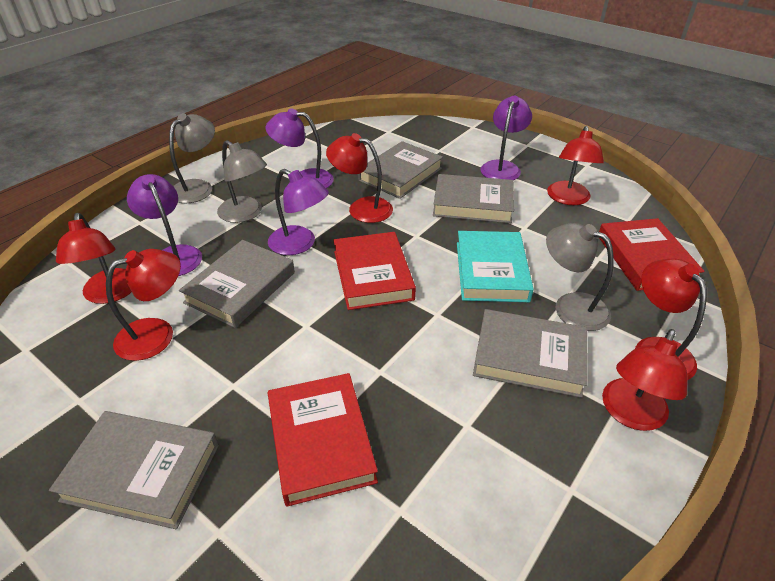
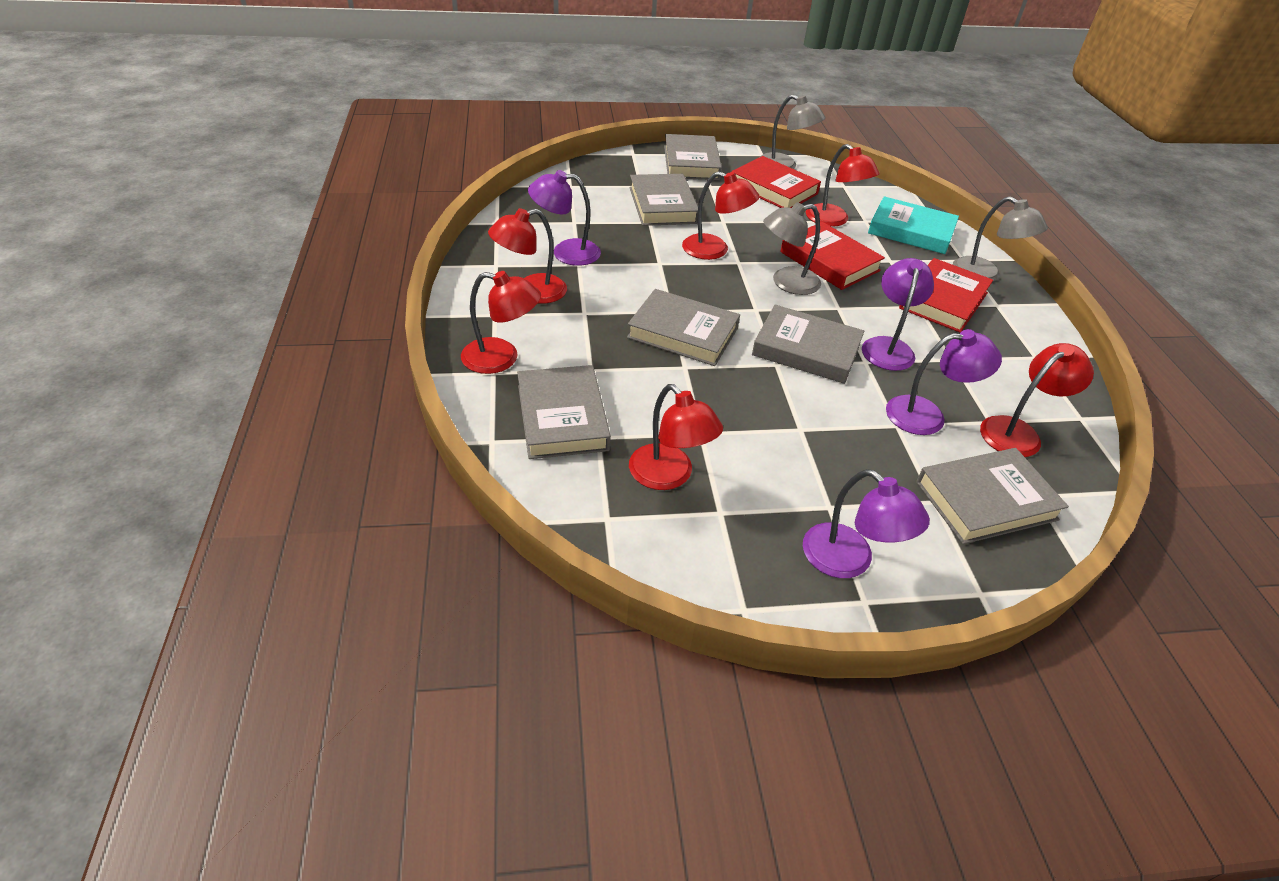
grey book: [49,411,219,529] [179,240,295,328] [358,141,443,199] [433,174,514,223] [473,309,588,398] = 5 -> [517,365,611,459] [627,289,740,366] [630,174,698,226] [664,134,722,180] [752,305,864,384] [916,448,1069,544] = 6

